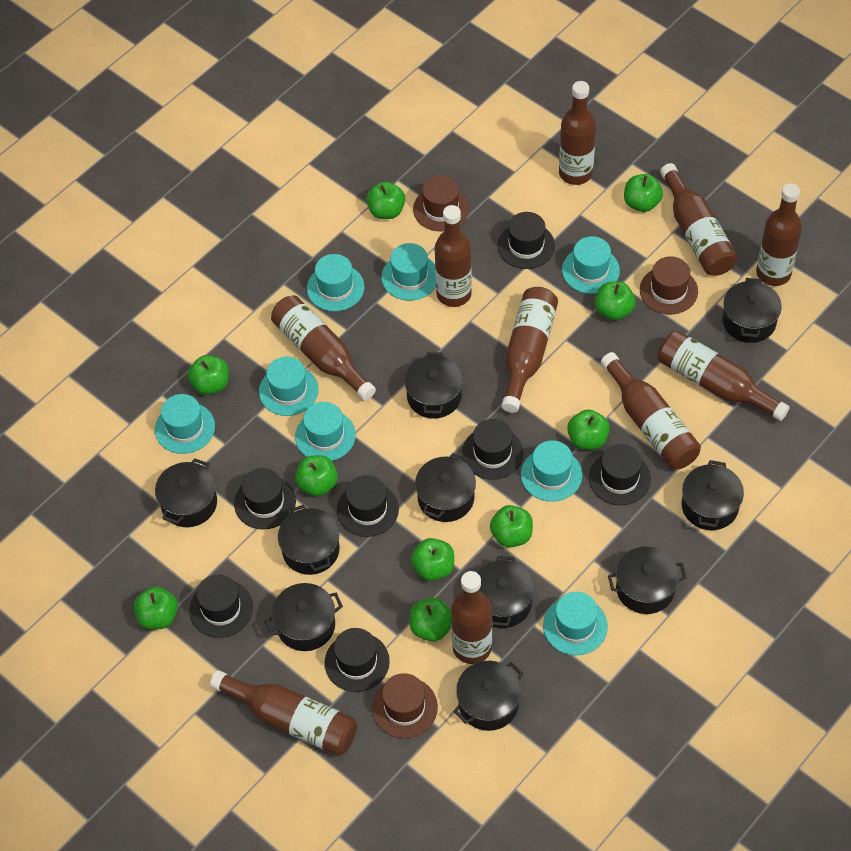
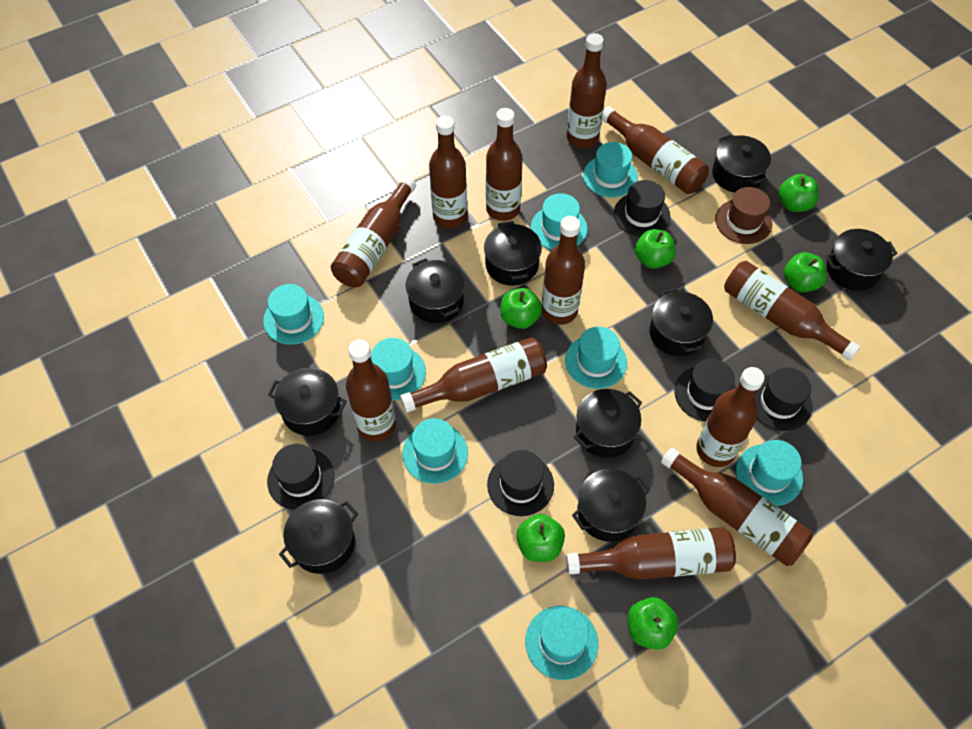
black hat: [189,575,253,638] [234,468,296,530] [325,628,390,692] [337,475,399,537] [462,419,523,480] [498,212,555,269] [589,444,651,505] = 7 -> [267,444,334,510] [487,450,554,516] [614,180,670,237] [674,359,736,422] [754,367,812,431] = 5
black pot: [155,458,217,527] [265,583,343,651] [278,505,340,575] [404,352,463,419] [415,453,476,522] [454,661,523,731] [477,556,534,628] [608,546,687,614] [682,460,744,530] [722,278,782,343] = 10 -> [268,368,347,436] [279,499,358,574] [405,258,465,323] [484,221,542,286] [572,469,651,542] [574,389,642,458] [649,288,713,356] [712,134,771,193] [825,229,898,291] = 9
brown bottle: [210,670,357,756] [271,295,376,401] [435,205,472,307] [451,571,492,664] [502,287,558,413] [559,81,596,185] [601,352,701,469] [658,330,790,421] [660,163,737,276] [756,183,802,286] = 10 -> [331,176,416,287] [346,339,396,442] [400,337,547,413] [429,115,467,228] [486,108,523,221] [542,216,585,325] [566,527,736,580] [567,33,607,148] [602,106,709,194] [661,447,813,566] [696,367,765,467] [724,261,860,361] = 12
brown hat: [372,673,438,738] [413,175,470,231] [640,256,698,314] = 3 -> [715,187,772,244] = 1
green apple: [133,586,178,630] [188,355,229,395] [295,455,338,497] [366,182,405,219] [410,598,451,642] [411,538,454,581] [490,505,533,548] [567,409,610,450] [595,282,635,321] [624,174,663,212] = 10 -> [500,288,542,329] [516,514,565,562] [627,597,678,650] [635,229,676,269] [779,174,819,212] [784,252,827,292] = 6

